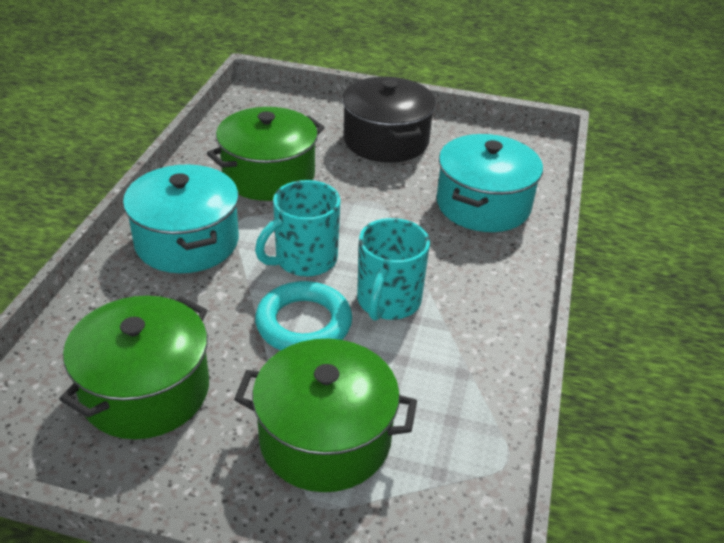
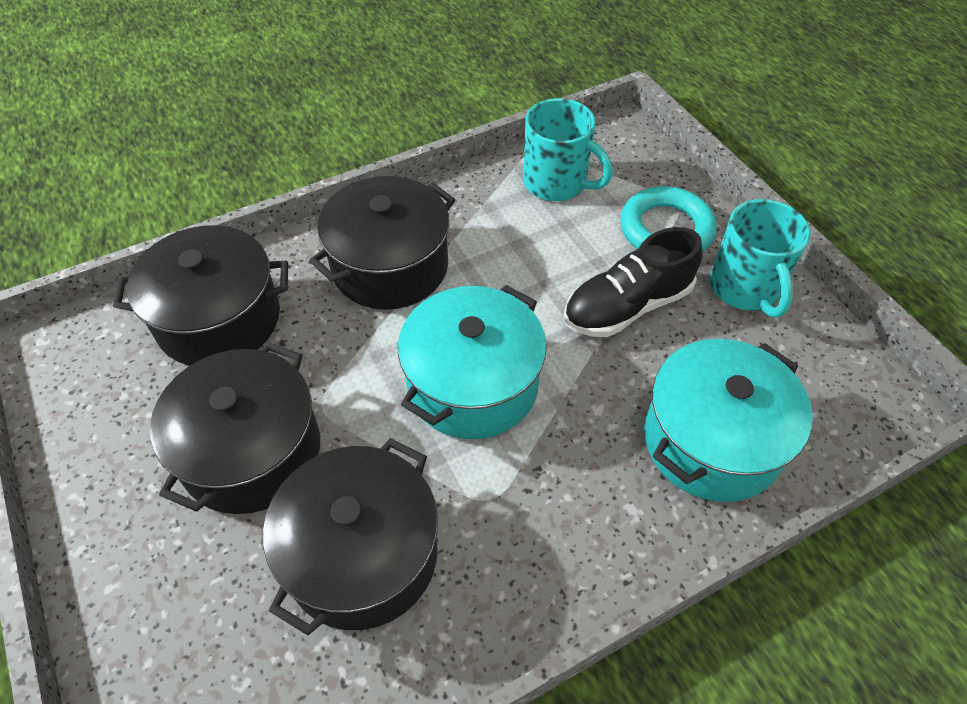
black pot: [342,77,436,163] = 1 -> [113,225,288,366] [150,342,320,514] [263,438,438,636] [309,176,455,310] = 4
black shoe: none = 0 -> [564,227,702,337] = 1
green pot: [59,296,209,439] [207,107,325,201] [234,339,417,492] = 3 -> none = 0

